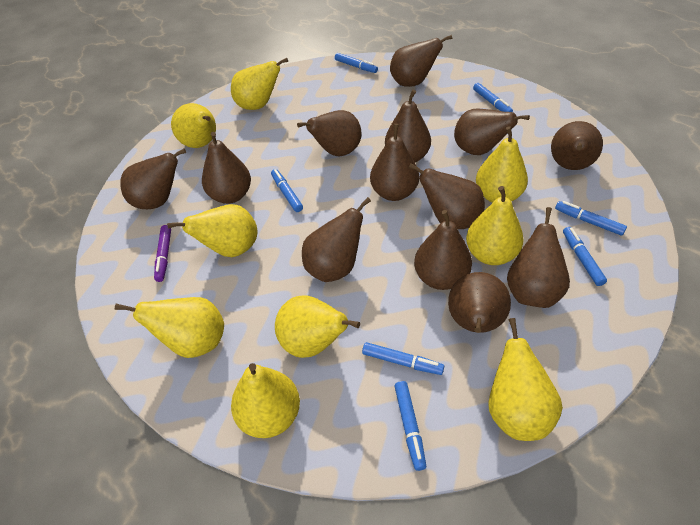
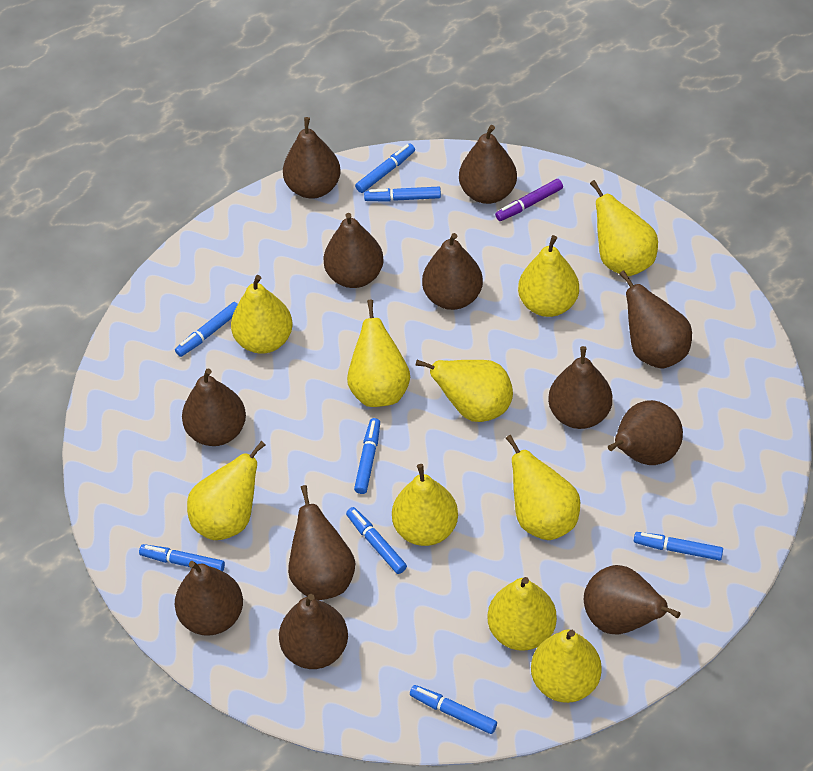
blue marker: [271,169,303,212] [335,53,378,73] [362,342,444,375] [395,381,426,471] [473,83,513,112] [555,201,627,236] [563,227,607,286] = 7 -> [139,544,225,571] [175,302,238,357] [346,507,407,574] [354,418,380,494] [355,144,415,193] [364,187,441,202] [410,685,497,734] [634,532,723,560] = 8
brown pear: [120,149,186,209] [202,132,251,204] [297,110,361,156] [302,197,371,282] [370,124,419,201] [385,90,431,163] [390,35,452,87] [409,164,485,229] [414,210,472,290] [448,272,511,333] [454,109,530,155] [507,207,570,308] [551,121,603,170] = 13 -> [175,561,243,636] [182,368,246,446] [279,594,348,669] [283,117,341,199] [288,485,355,600] [323,213,384,288] [422,233,483,310] [459,125,517,204] [548,346,612,429] [584,565,681,635] [608,400,683,465] [620,270,692,369] = 12
yellow pear: [115,297,224,358] [167,204,257,257] [171,103,216,148] [231,58,288,110] [231,363,300,438] [275,296,360,358] [466,186,524,265] [476,126,528,203] [488,318,563,441] = 9 -> [187,441,265,540] [231,275,293,354] [347,300,410,407] [392,464,458,546] [416,360,513,422] [487,577,557,651] [506,435,580,540] [518,235,579,317] [531,629,602,703] [590,180,658,276] = 10

